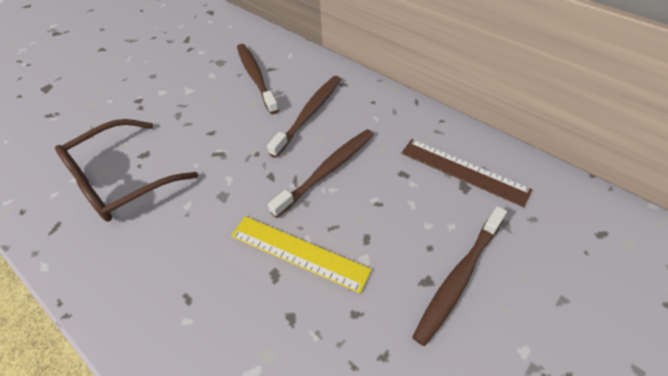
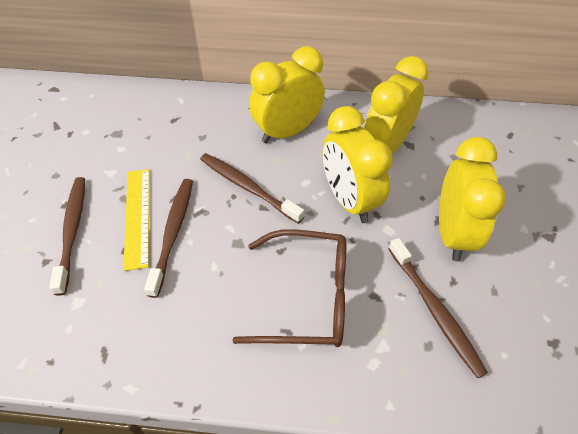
brown ruler: [401,139,532,207] = 1 -> none = 0
yellow clock: none = 0 -> [249,46,325,143] [323,106,393,223] [364,56,429,154] [439,137,506,261] = 4

